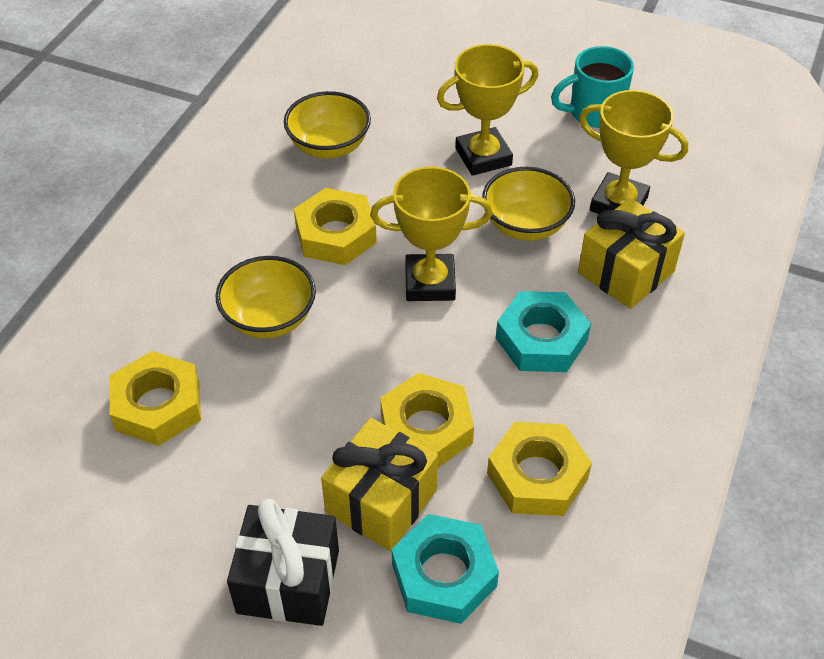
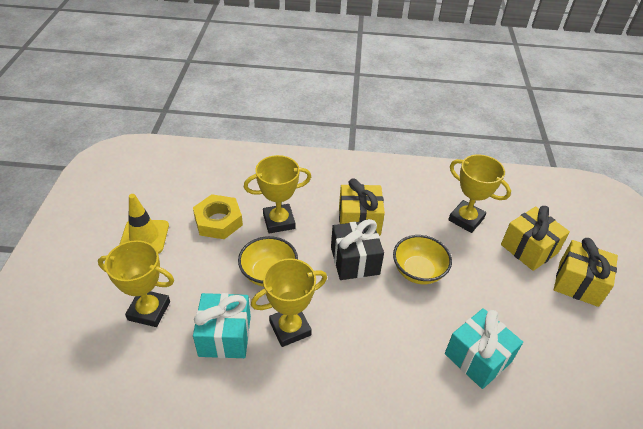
turquoise gift: none = 0 -> [193,293,251,358] [445,308,523,389] = 2
turquoise mug: [551,46,634,128] = 1 -> none = 0
turquoise nut: [392,514,499,624] [496,291,591,372] = 2 -> none = 0
yellow bowl: [216,256,316,339] [284,91,371,159] [482,167,575,241] = 3 -> [238,236,298,287] [393,235,452,284] = 2
yellow gift: [321,418,438,551] [578,198,685,309] = 2 -> [339,178,385,235] [501,206,570,271] [554,238,618,307] = 3
yellow nut: [110,351,201,446] [294,188,377,265] [380,373,474,468] [487,422,592,516] = 4 -> [193,194,243,239] = 1
yellow traffic cone: none = 0 -> [119,194,169,254] = 1
yellow trophy: [370,166,492,301] [437,44,539,176] [579,90,688,214] = 3 -> [98,240,174,327] [244,155,311,234] [251,258,327,347] [448,154,511,233] = 4

